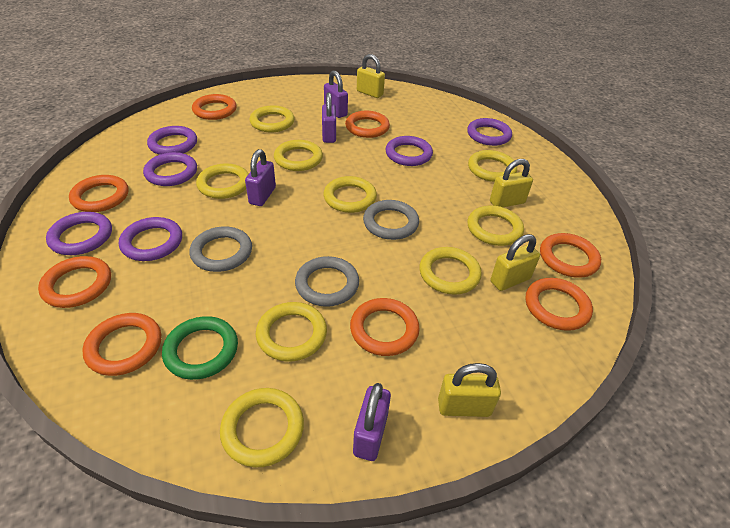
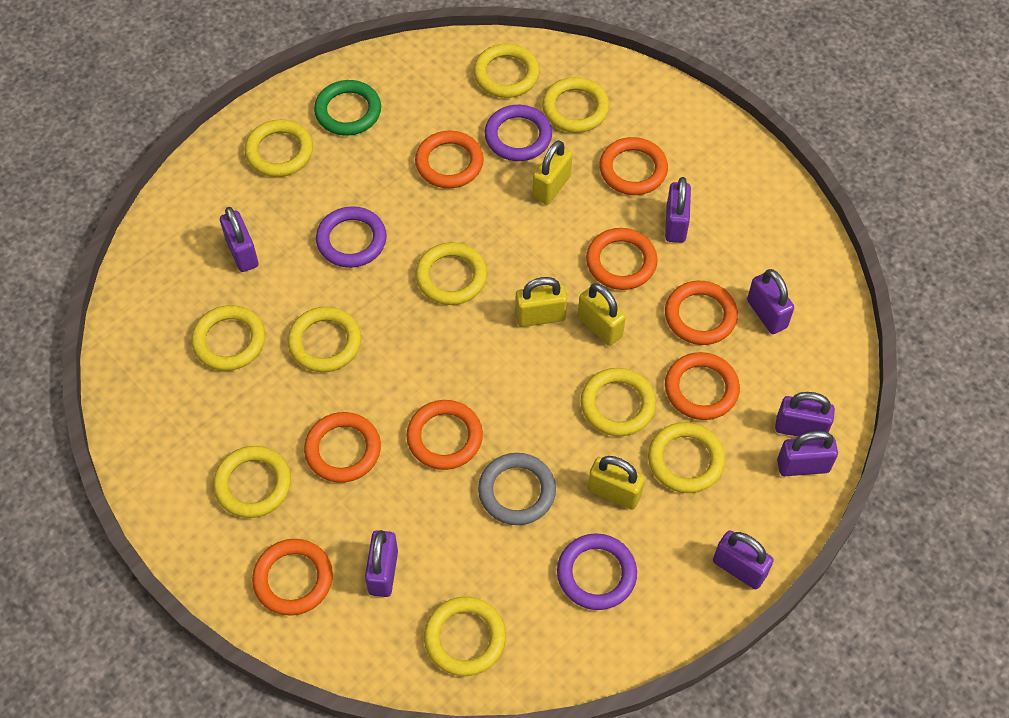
grey ring: [190,226,252,272] [295,256,359,307] [363,200,419,240] = 3 -> [478,453,556,525] = 1
purple padlock: [245,149,276,206] [322,93,336,143] [324,70,348,118] [353,383,391,461] = 4 -> [220,207,258,272] [365,530,398,597] [665,177,691,243] [713,530,774,589] [747,269,794,334] [775,392,835,437] [777,431,838,476] = 7
purple ring: [46,212,112,255] [119,217,182,261] [143,152,197,186] [147,126,197,155] [386,136,433,166] [467,118,512,146] = 6 -> [316,206,387,268] [485,105,552,161] [557,533,637,610] = 3
yellow ring: [196,163,249,199] [220,388,304,467] [249,105,294,132] [256,302,327,362] [274,140,323,171] [324,176,377,213] [419,247,482,295] [467,205,524,246] [468,150,517,182] = 9 -> [191,305,265,371] [213,446,291,518] [245,120,313,177] [288,307,361,372] [415,242,487,305] [424,597,506,676] [473,44,539,98] [542,77,609,133] [581,368,656,436] [648,422,725,493] = 10

